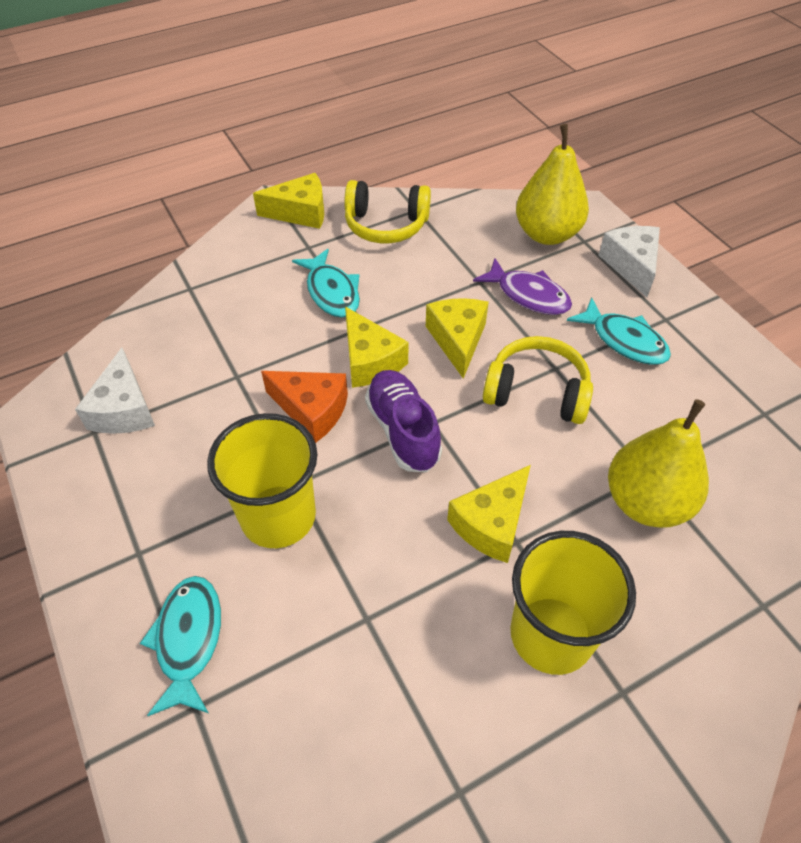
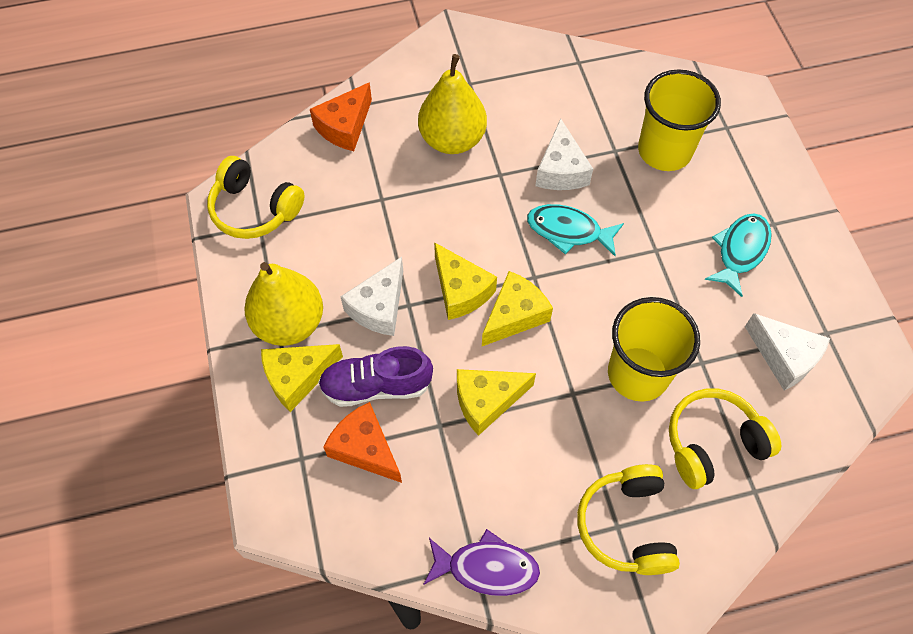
orange cheese: [261,371,348,443] = 1 -> [310,82,372,151] [323,402,402,483] = 2
turquoise fish: [140,576,221,716] [292,249,360,318] [567,297,671,365] = 3 -> [527,204,624,256] [704,213,772,297] = 2
white cheese: [75,348,155,434] [598,226,660,297] = 2 -> [341,257,403,336] [535,118,593,190] [745,313,830,391] = 3
yellow headphones: [344,180,431,243] [483,336,593,424] = 2 -> [207,156,305,239] [577,464,680,575] [669,388,781,489] = 3

